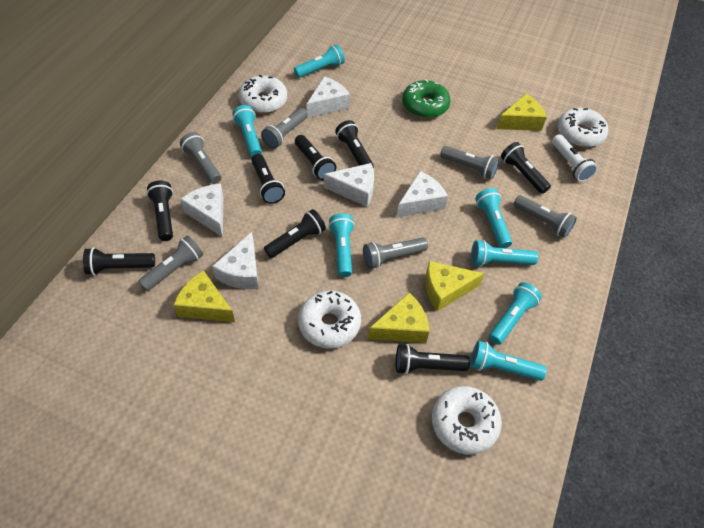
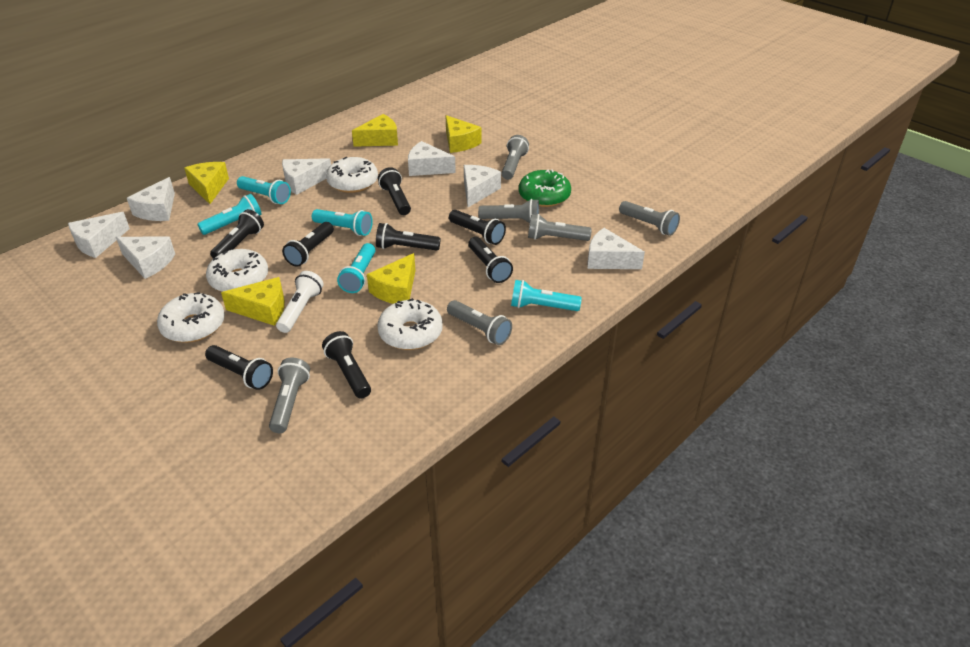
turquoise flashlight: [232,105,262,157] [294,44,345,78] [328,213,355,277] [471,240,538,267] [471,341,547,381] [475,188,512,248] [489,282,542,345] = 7 -> [197,194,261,235] [237,176,291,204] [312,209,373,236] [337,243,375,293] [511,280,582,311] = 5
white cheese: [180,184,224,237] [212,232,259,289] [306,76,350,118] [324,163,374,207] [397,171,448,217] = 5 -> [68,212,130,258] [116,237,175,279] [127,177,175,221] [282,158,331,195] [408,141,456,176] [464,165,501,207] [587,228,645,269] = 7
yellow cheese: [174,270,235,322] [368,293,429,343] [425,261,484,311] [497,94,547,131] = 4 -> [184,162,229,204] [221,277,285,326] [352,114,398,147] [367,253,416,304] [445,115,482,153] = 5

